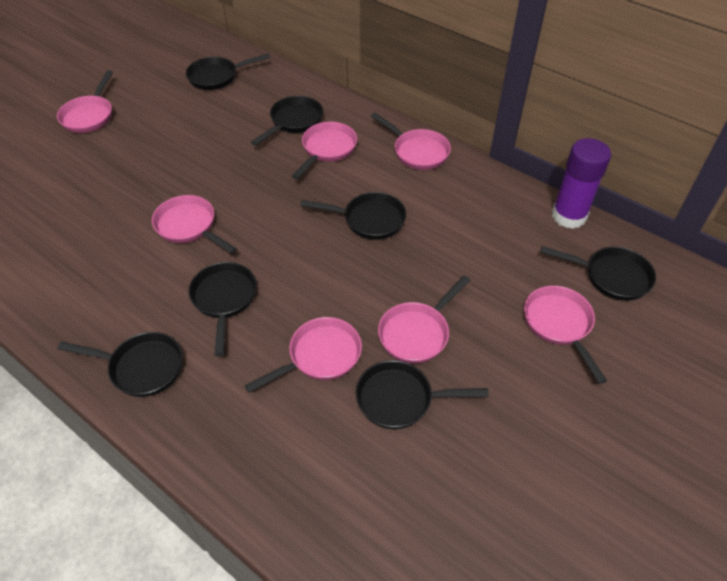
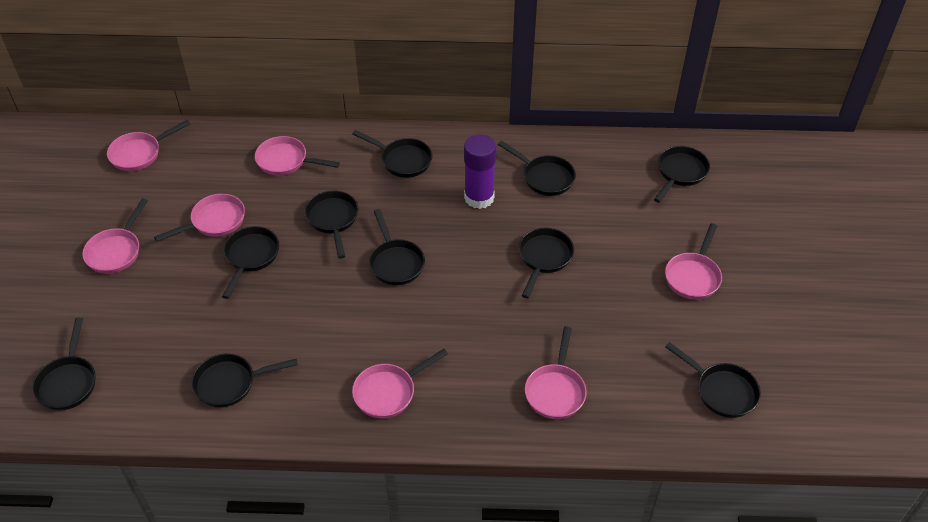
black pan: [57,332,183,397] [186,53,270,90] [189,262,257,356] [251,96,323,146] [300,192,406,240] [356,360,489,429] [540,246,656,301] = 7 -> [32,318,96,411] [191,354,298,408] [222,226,279,299] [305,191,359,259] [352,130,433,178] [369,209,425,285] [498,141,576,196] [519,228,574,298] [654,146,710,203] [665,342,761,418] = 10

